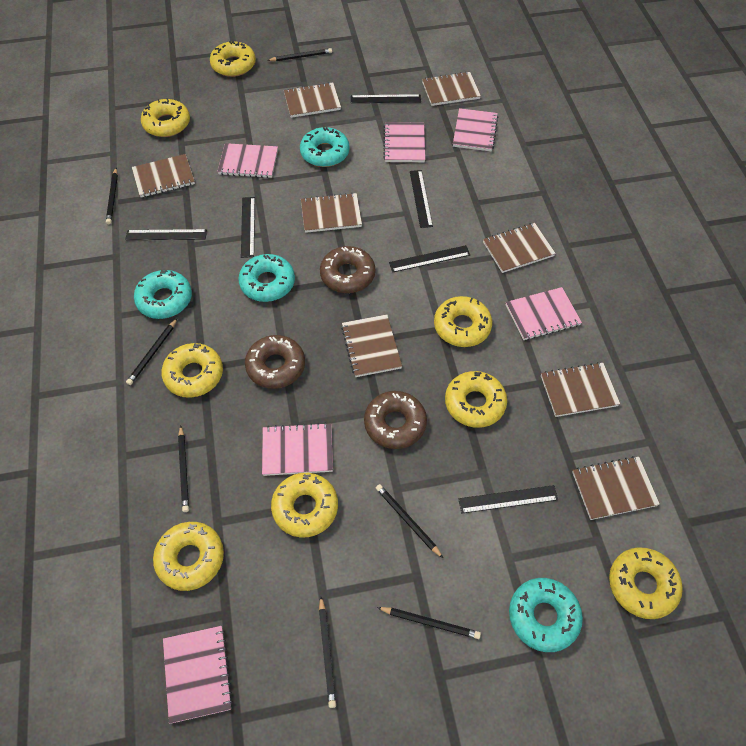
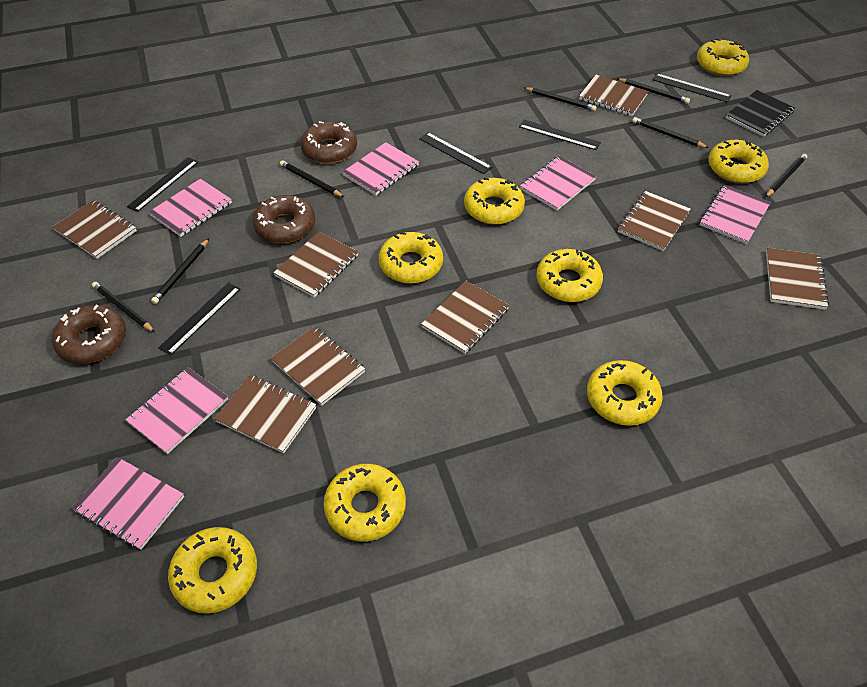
black notebook: none = 0 -> [726,90,795,137] = 1
black ruler: [125,229,207,240] [241,197,255,258] [351,94,421,103] [389,245,470,272] [410,170,433,228] [458,485,558,513] = 6 -> [127,157,198,212] [158,282,240,355] [419,132,492,174] [519,119,601,150] [652,73,731,103] = 5
turquoise donut: [134,270,192,319] [238,254,295,302] [300,127,350,167] [509,578,583,652] = 4 -> none = 0

